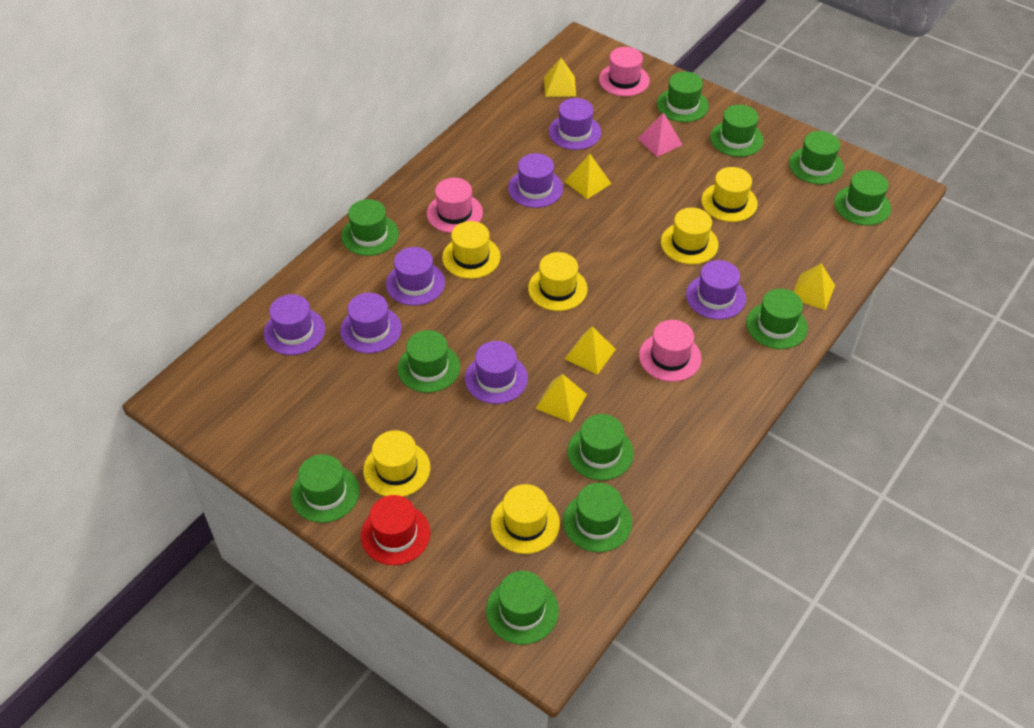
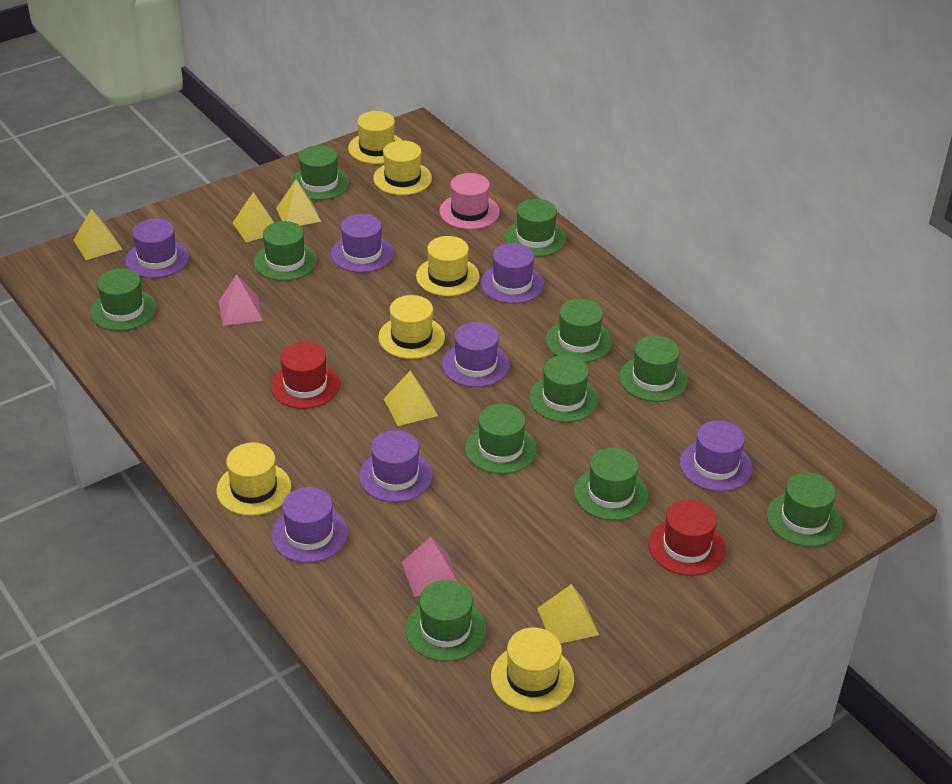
pink hat: [427,178,483,233] [599,47,650,96] [639,320,701,382] = 3 -> [439,173,500,230] = 1
pink pyramid: [637,113,683,157] = 1 -> [218,274,263,326] [402,537,459,597] = 2
red hat: [361,495,431,565] = 1 -> [271,342,340,409] [649,500,725,576] = 2

